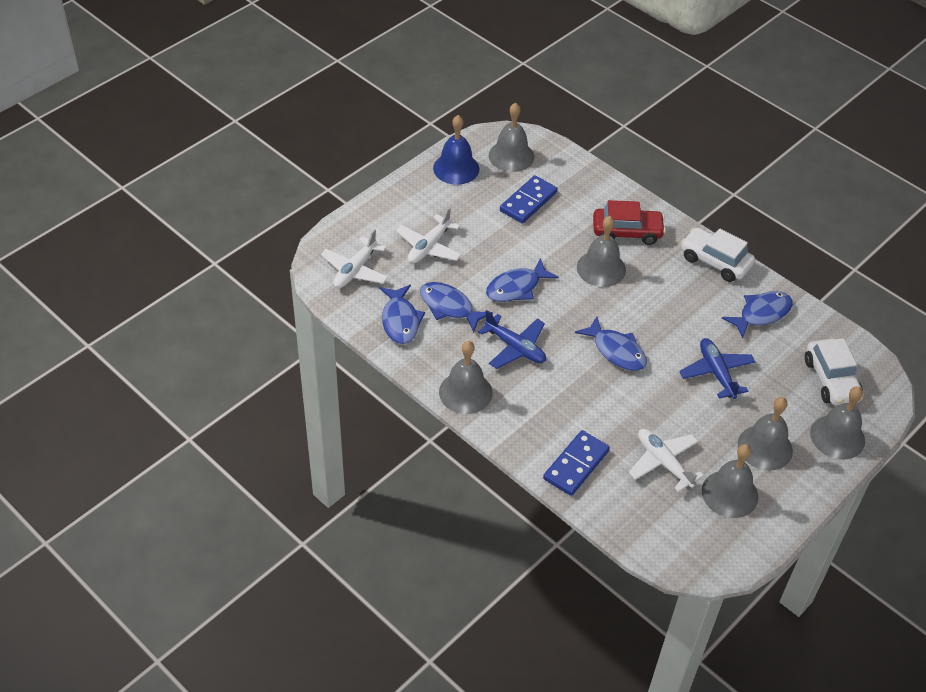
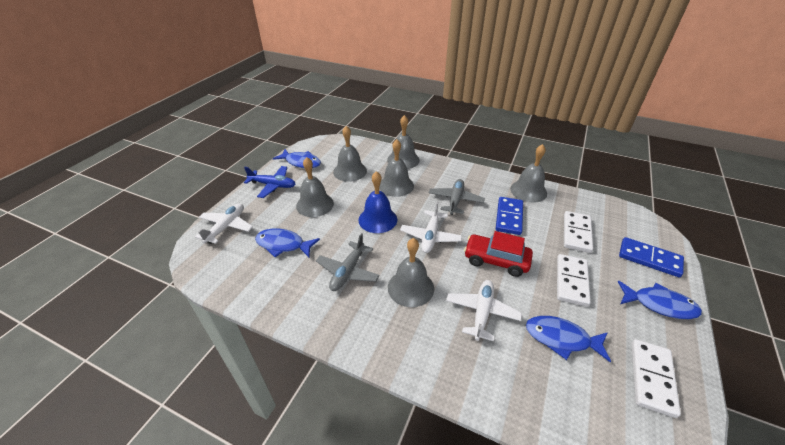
blue fish: [379,285,425,344] [420,282,493,333] [486,258,559,302] [575,316,647,371] [722,291,793,338] = 5 -> [255,228,320,257] [273,149,321,168] [526,316,611,362] [618,281,702,319] = 4
blue plane: [478,310,546,369] [679,338,755,399] = 2 -> [244,166,295,198] = 1
grey plane: none = 0 -> [316,233,380,291] [429,179,485,215] = 2
white car: [681,227,755,282] [805,338,864,405] = 2 -> none = 0
white domino: none = 0 -> [557,254,591,307] [564,211,593,253] [632,339,681,418] = 3

